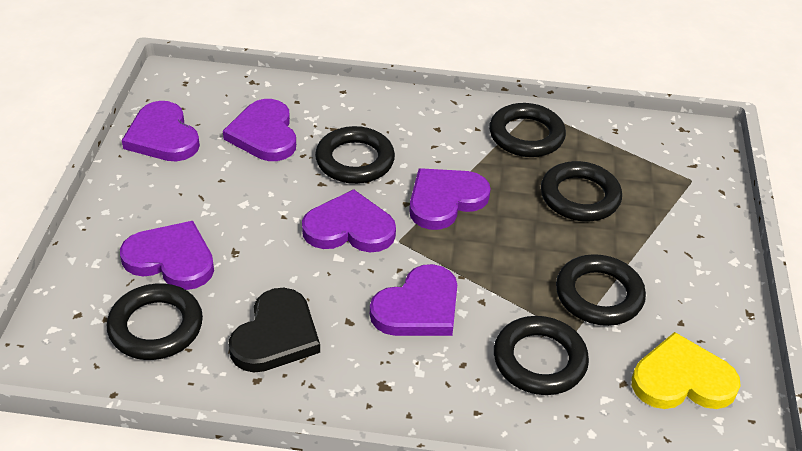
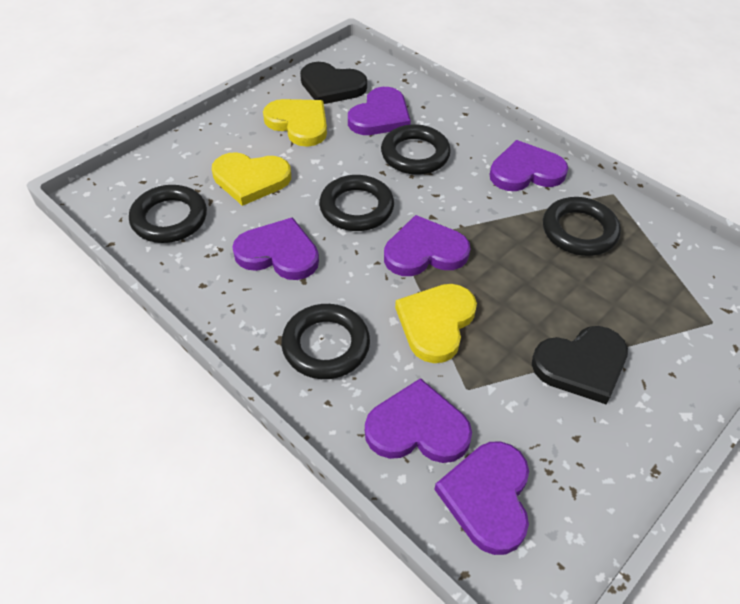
black heart: [229,288,320,372] = 1 -> [300,62,367,104] [532,326,628,404] = 2
black ring: [107,284,203,360] [315,126,395,184] [489,103,566,157] [494,316,589,395] [541,161,622,221] [556,254,646,326] = 6 -> [129,185,207,243] [281,304,370,379] [319,175,394,231] [381,124,451,175] [543,197,621,256] = 5
yellow heart: [632,332,741,409] = 1 -> [212,152,291,206] [263,99,327,147] [395,284,477,363] = 3

